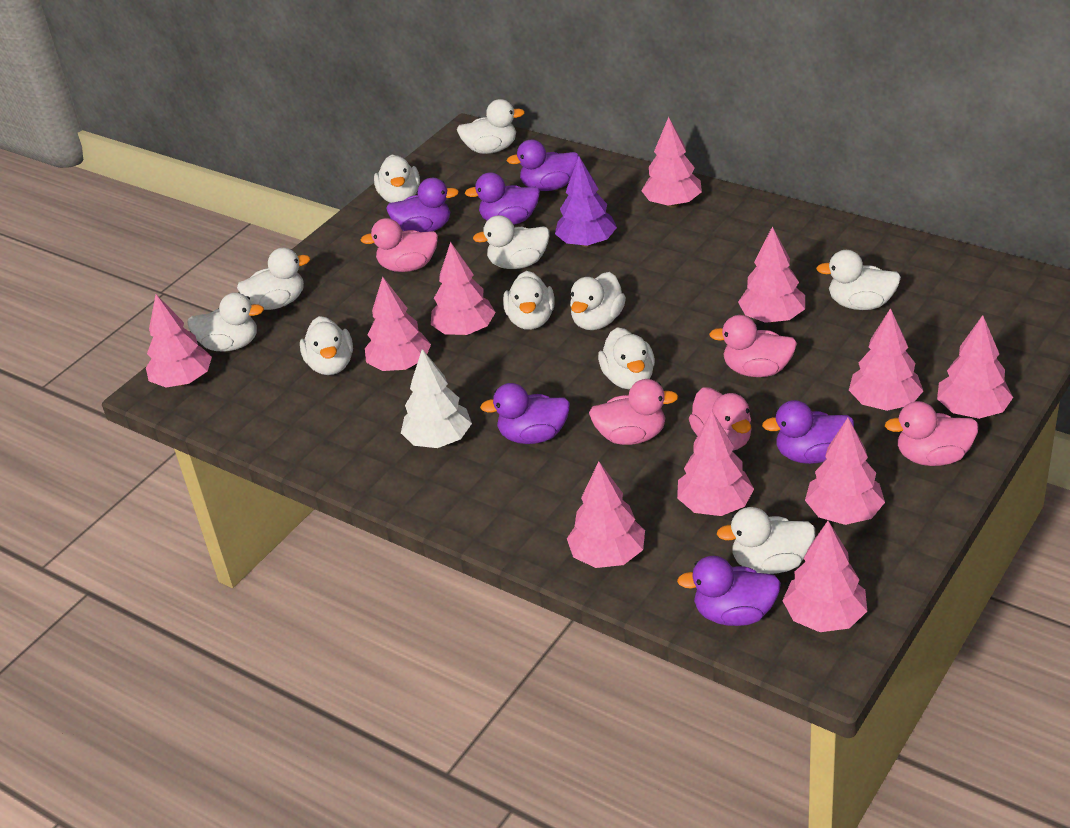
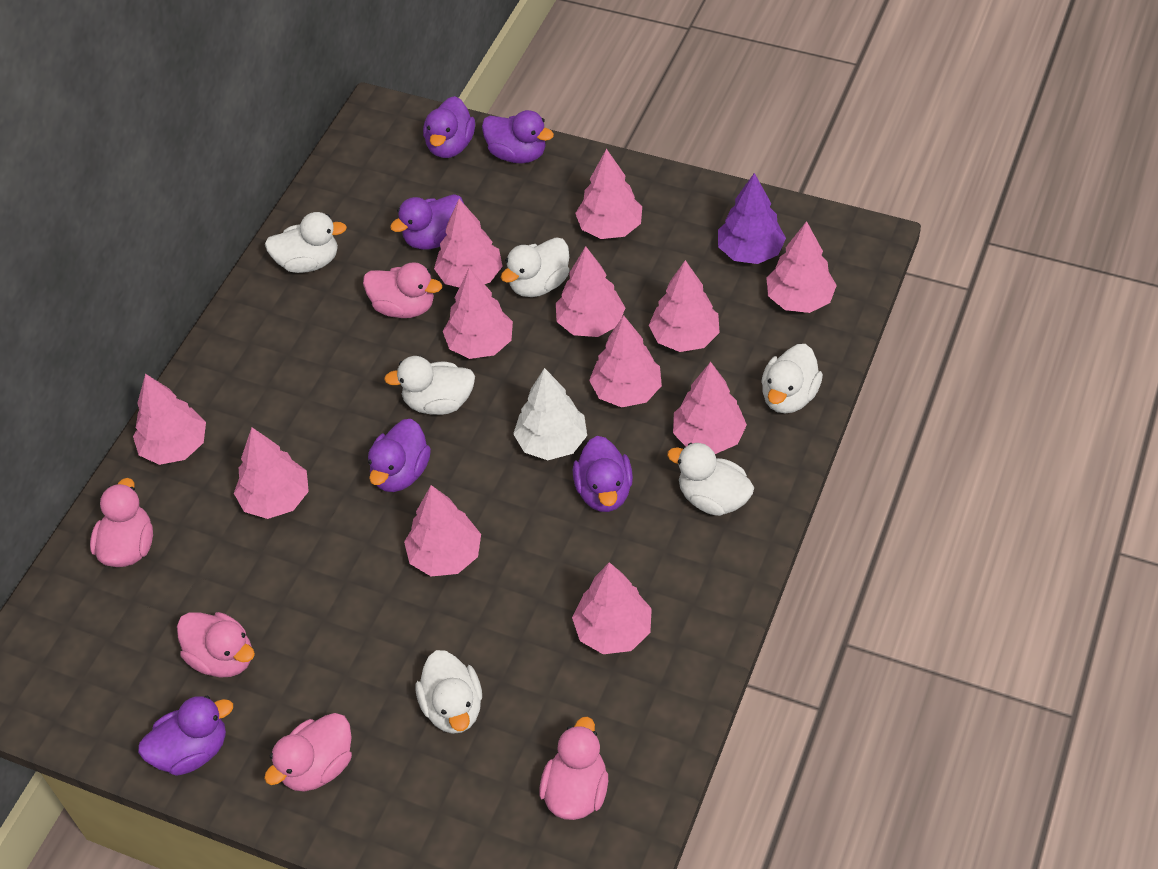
pink tree: [146,294,212,387] [365,277,431,371] [431,242,496,335] [567,462,645,568] [641,117,702,208] [677,411,754,516] [738,226,805,323] [782,521,867,632] [805,418,885,525] [849,308,923,411] [937,315,1013,419] = 11 -> [133,374,206,465] [234,427,309,519] [404,485,481,576] [434,199,503,287] [443,268,513,359] [556,246,625,337] [572,562,652,654] [575,149,642,239] [589,315,662,408] [649,260,720,352] [673,362,747,454] [767,221,837,313] = 12
white duck: [187,293,264,351] [237,248,310,310] [300,316,353,375] [374,155,420,203] [457,99,525,154] [473,215,549,269] [503,271,555,330] [570,272,626,330] [598,327,655,389] [717,507,815,574] [816,250,901,310] = 11 -> [265,212,347,273] [384,356,475,415] [416,650,482,734] [501,237,570,297] [667,443,754,516] [761,344,823,414] = 6

